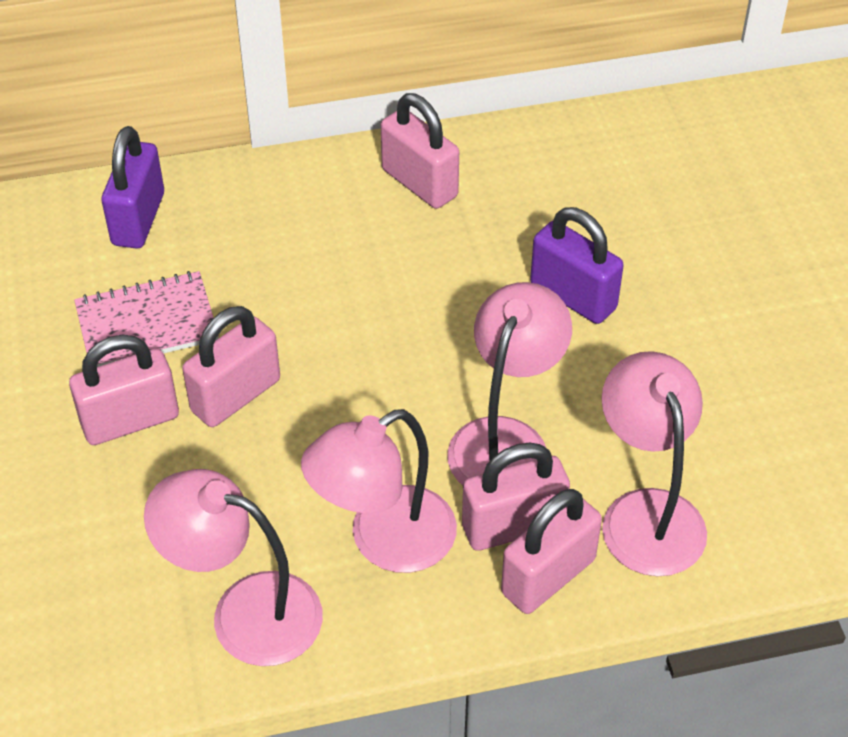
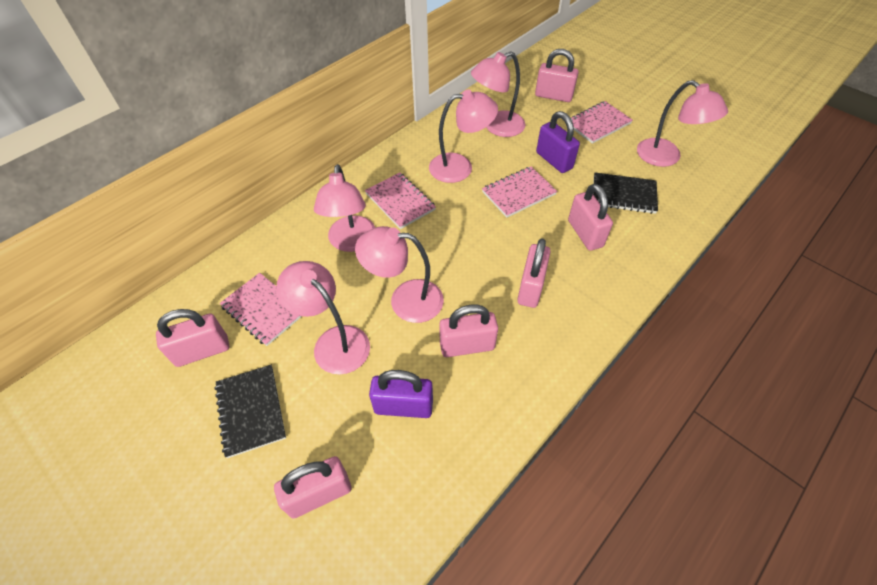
black notebook: none = 0 -> [215,365,286,458] [593,173,658,214] = 2
pink lamp: [144,469,323,666] [301,409,457,573] [447,282,572,485] [601,351,707,576] = 4 -> [276,261,370,374] [314,164,375,252] [355,226,444,323] [429,90,498,183] [471,51,526,137] [637,80,728,167] = 6
pink notebook: [74,271,219,367] = 1 -> [219,273,302,346] [365,172,436,229] [482,167,557,218] [571,101,633,144] = 4
pink padlock: [69,335,179,445] [182,306,280,427] [381,93,459,209] [462,442,570,551] [501,489,602,614] = 5 -> [156,309,229,367] [274,456,352,518] [440,304,498,357] [517,238,551,308] [535,49,579,102] [568,184,613,251] = 6

